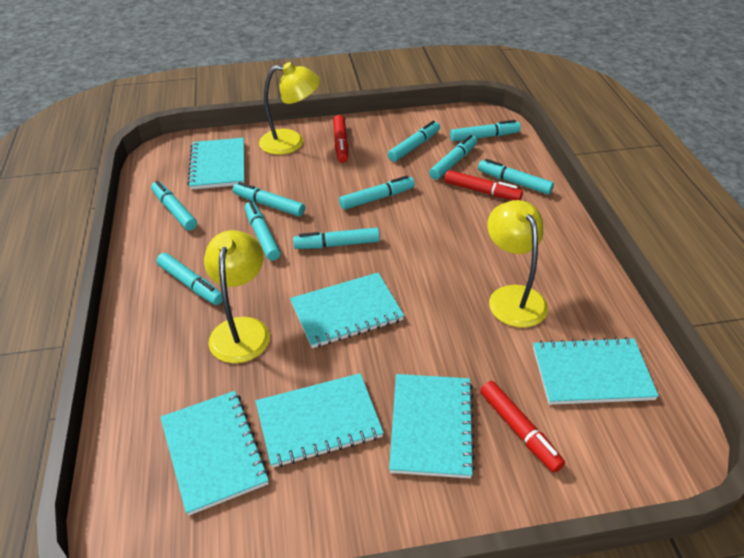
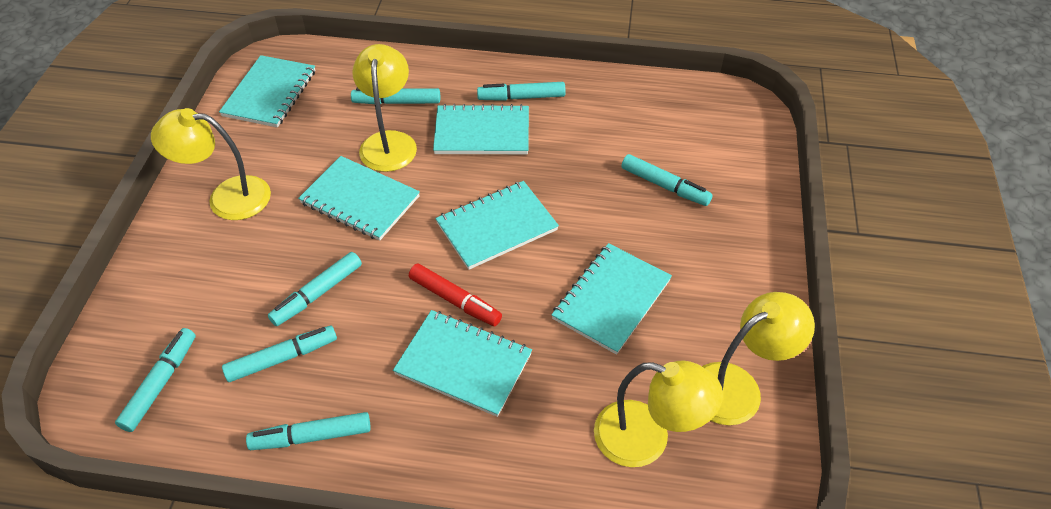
red marker: [333,115,348,163] [445,170,523,200] [480,381,565,473] = 3 -> [409,264,502,326] = 1
turquoise marker: [151,181,197,231] [156,253,223,305] [233,182,305,217] [245,201,281,261] [293,227,380,249] [339,176,415,210] [388,121,440,162] [429,135,477,180] [450,120,521,141] [478,159,554,195] = 10 -> [115,328,196,432] [222,326,337,382] [246,412,371,450] [268,252,362,326] [351,88,440,104] [477,82,566,101] [621,154,713,206] = 7
yellow lamp: [204,230,270,363] [259,62,320,155] [487,200,548,328] = 3 -> [151,108,271,220] [352,44,417,172] [594,360,723,467] [702,292,815,425] = 4

